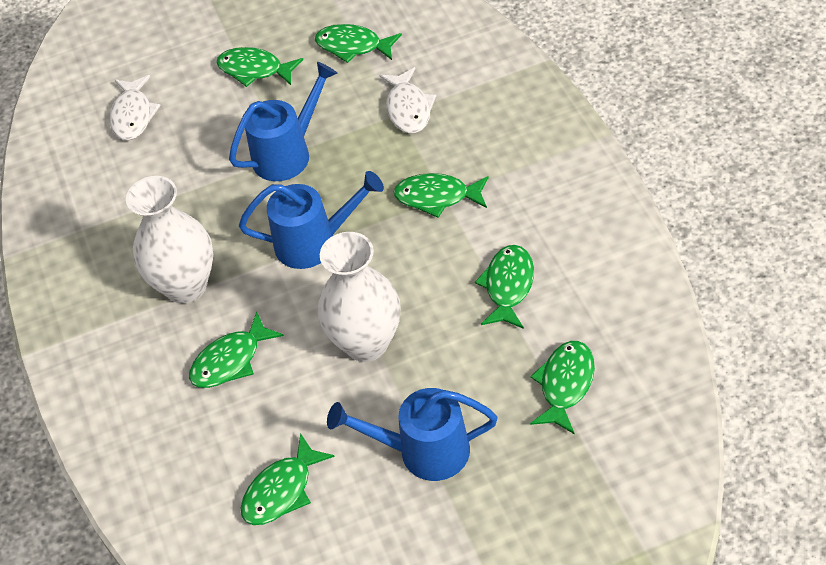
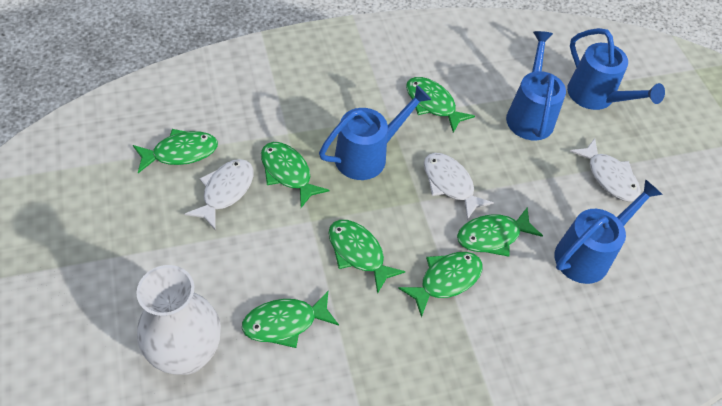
blue watering can: [229,62,337,181] [239,171,384,269] [327,388,497,481] = 3 -> [319,85,431,180] [506,31,566,141] [555,179,663,284] [567,28,665,110] = 4
white fish: [109,75,161,140] [379,67,436,133] = 2 -> [185,159,254,231] [424,153,494,220] [570,138,641,202] = 3
white vase: [126,176,213,303] [318,232,400,362] = 2 -> [136,265,221,375] = 1

